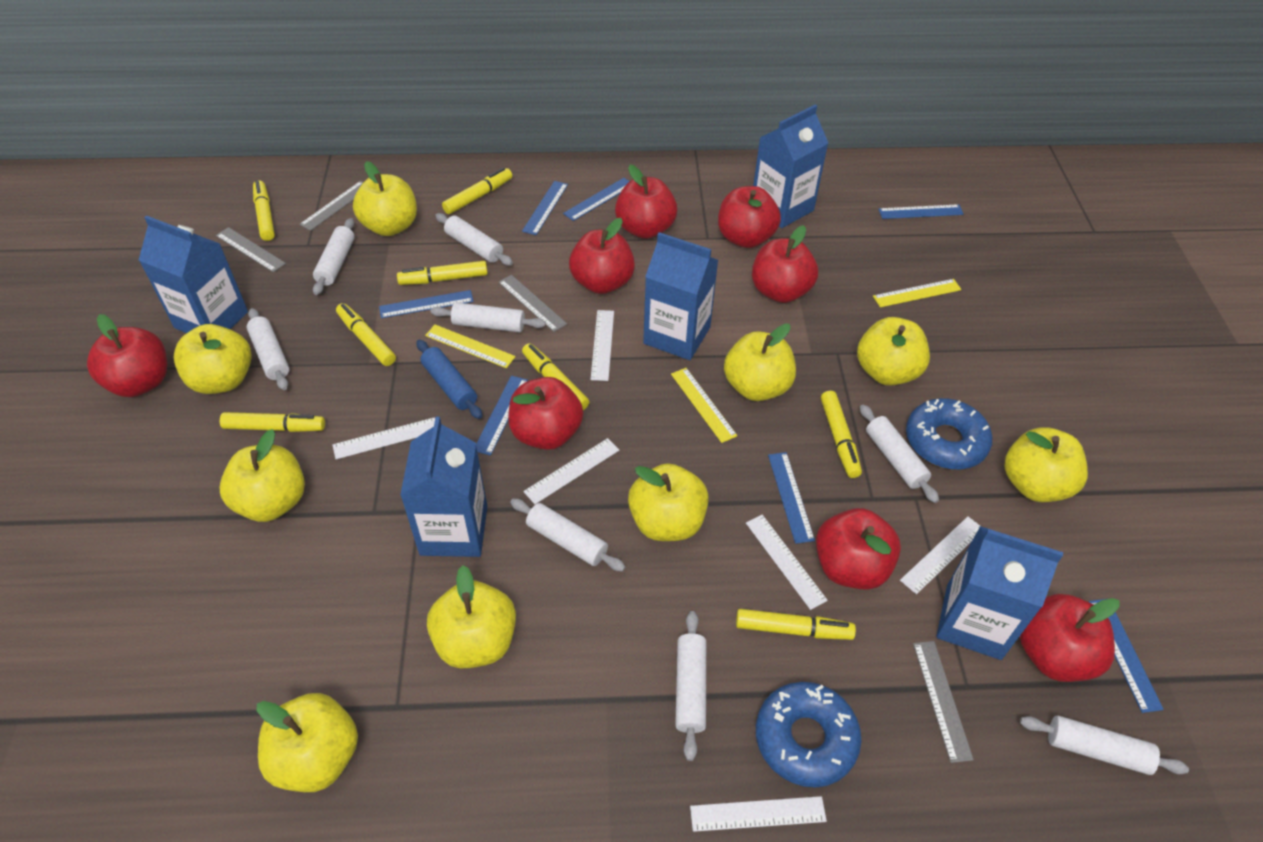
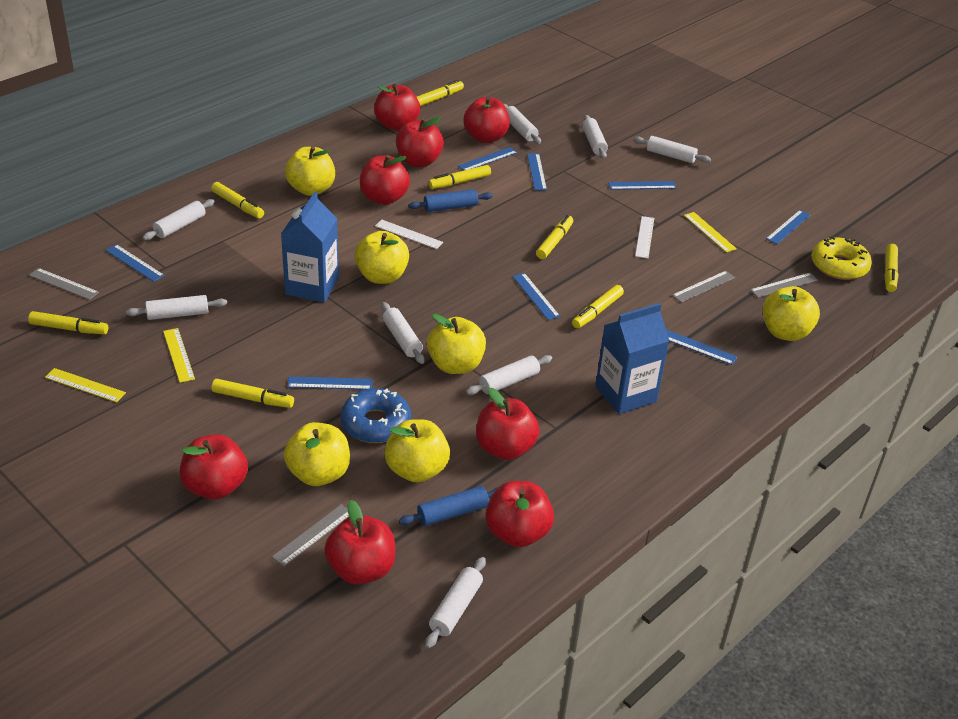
blue carton: [139,215,248,333] [400,417,487,557] [643,232,718,360] [753,105,828,228] [936,526,1063,660] = 5 -> [281,192,339,303] [595,303,670,414] = 2
blue donut: [756,682,862,787] [906,398,992,470] = 2 -> [340,388,411,443] = 1
blue rolling pin: [416,340,482,419] = 1 -> [399,486,499,526] [408,189,493,212] = 2
blue ruler: [379,290,474,318] [476,376,528,456] [522,181,568,235] [563,178,630,221] [768,452,815,544] [879,204,964,219] [1089,599,1164,713] = 7 -> [105,244,165,282] [287,377,373,390] [458,147,517,171] [513,273,560,320] [527,154,547,190] [608,181,676,190] [666,330,738,365] [766,210,811,244] = 8
white ruler: [332,417,435,459] [523,438,619,504] [590,310,614,381] [690,796,827,832] [746,515,828,610] [900,516,980,594] = 6 -> [375,220,443,249] [635,216,654,259] = 2
yellow apple: [174,324,252,394] [219,429,305,522] [257,693,358,792] [353,161,417,236] [427,565,516,668] [628,463,709,541] [724,323,796,401] [857,317,930,386] [1004,427,1088,502] = 9 -> [284,422,350,486] [285,146,335,196] [355,231,409,284] [385,419,450,483] [427,314,486,374] [762,286,820,341] = 6
yellow donut: none = 0 -> [811,237,872,280] = 1

